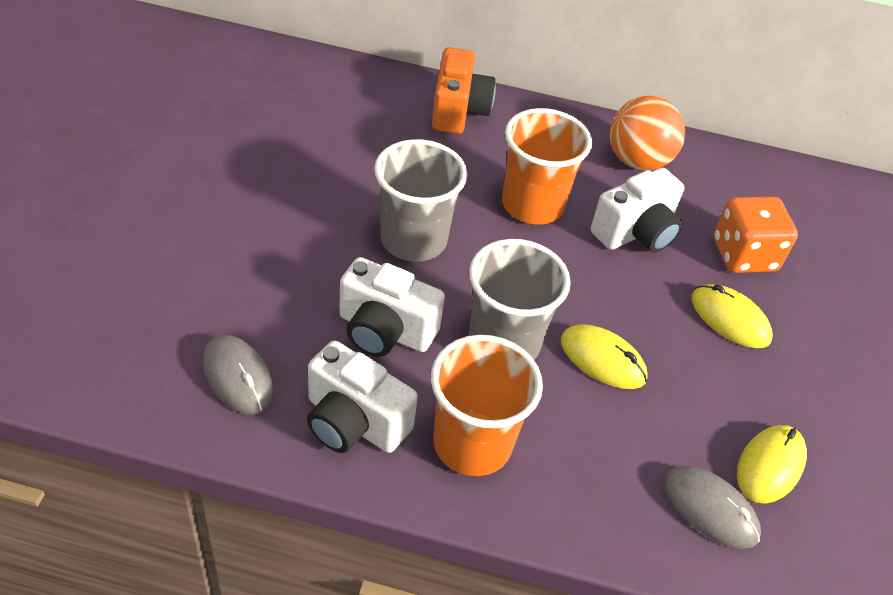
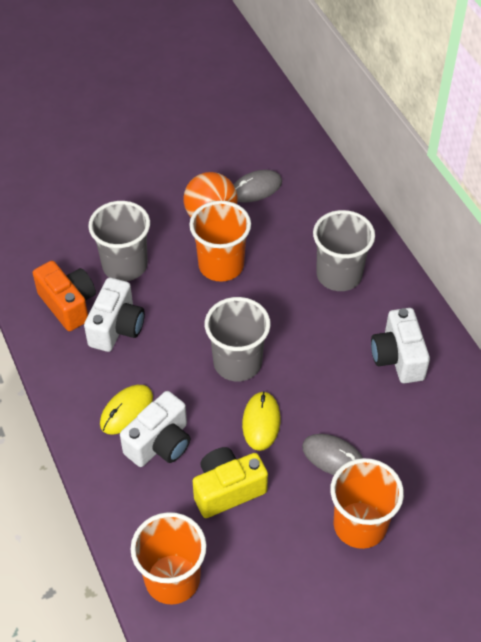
grey cup: [374,139,467,261] [468,239,571,360] = 2 -> [88,201,150,281] [205,297,271,381] [313,210,375,291] = 3
orange cup: [431,335,543,476] [502,108,592,225] = 2 -> [131,512,207,604] [189,201,251,282] [330,458,404,549] = 3
orange dice: [714,197,798,273] = 1 -> none = 0
yellow camera: none = 0 -> [193,447,268,518] = 1
yellow mouse: [561,324,648,389] [692,284,773,348] [737,425,807,504] = 3 -> [100,385,153,435] [242,391,280,451] = 2

